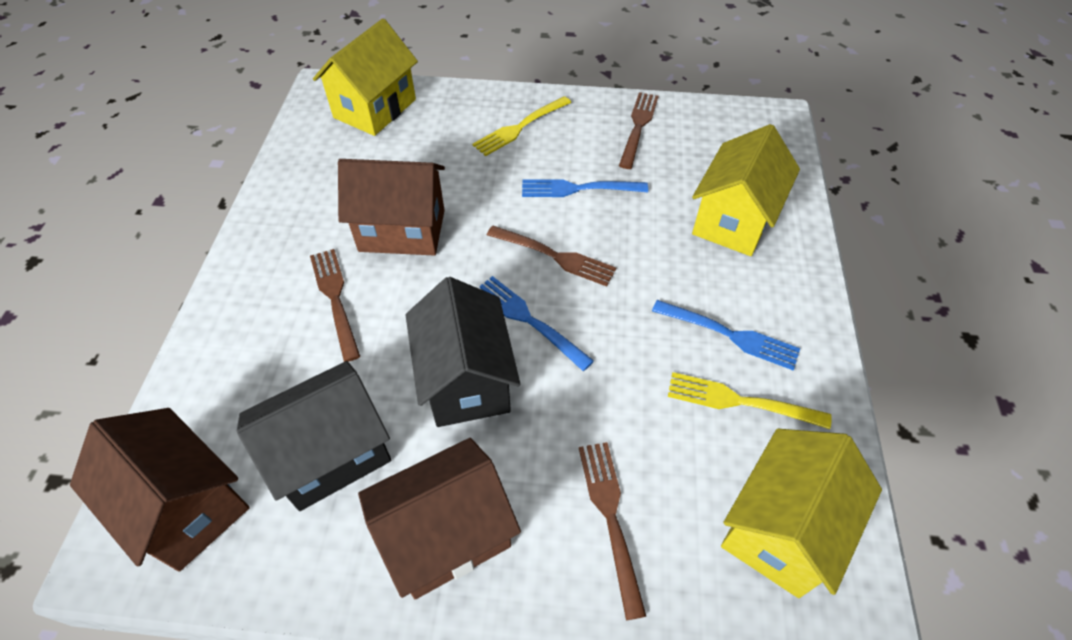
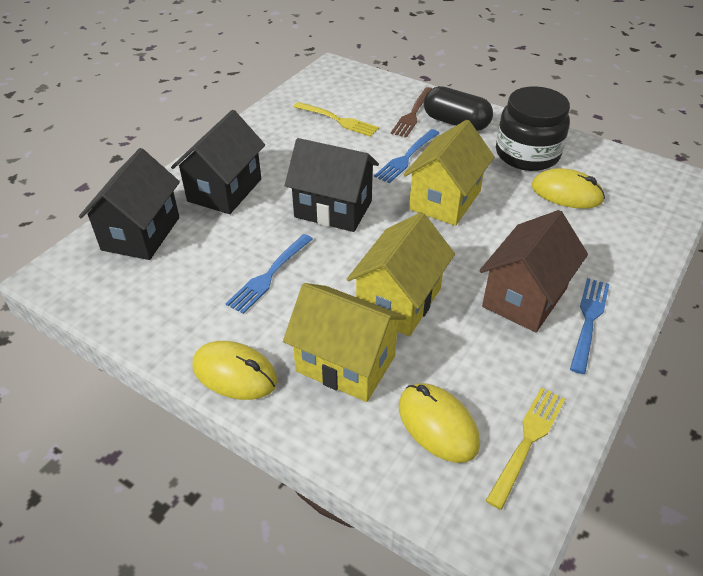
black capsule: none = 0 -> [424,86,493,131] = 1
black house: [237,361,391,511] [406,277,520,427] = 2 -> [79,148,180,260] [171,110,265,214] [285,138,379,232] = 3
black jar: none = 0 -> [496,86,570,171] = 1
brown fork: [310,249,360,362] [487,226,616,286] [579,442,646,620] [619,92,659,169] = 4 -> [391,87,433,138] = 1
brown house: [70,408,250,572] [338,159,445,256] [358,438,521,599] = 3 -> [479,210,588,332] = 1
yellow mouse: none = 0 -> [192,341,277,400] [399,383,480,463] [532,168,605,209] = 3

